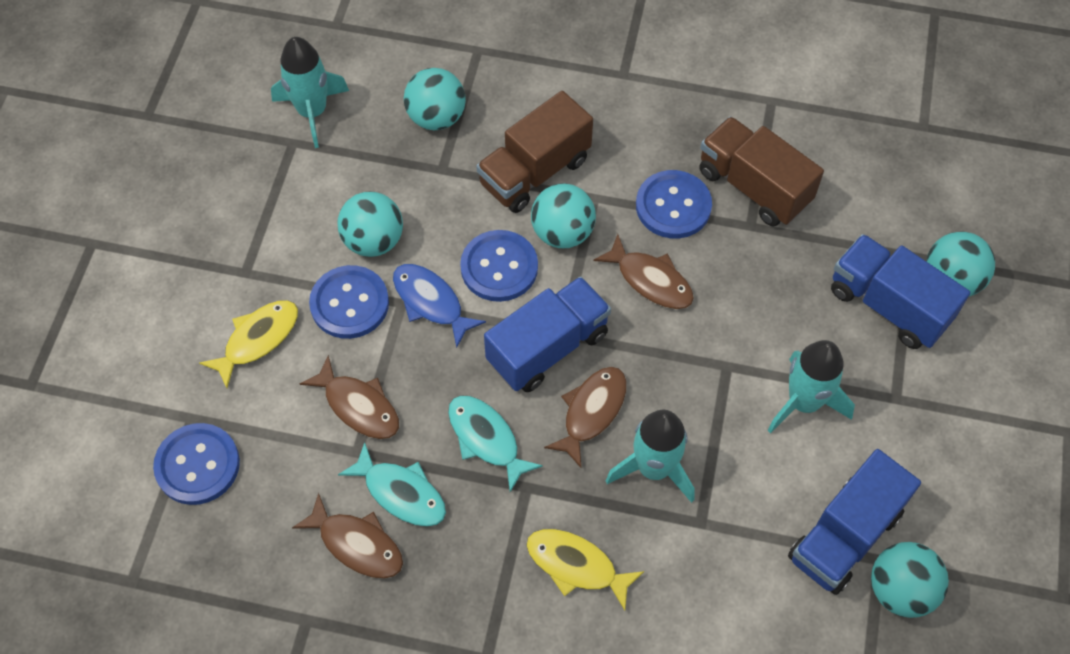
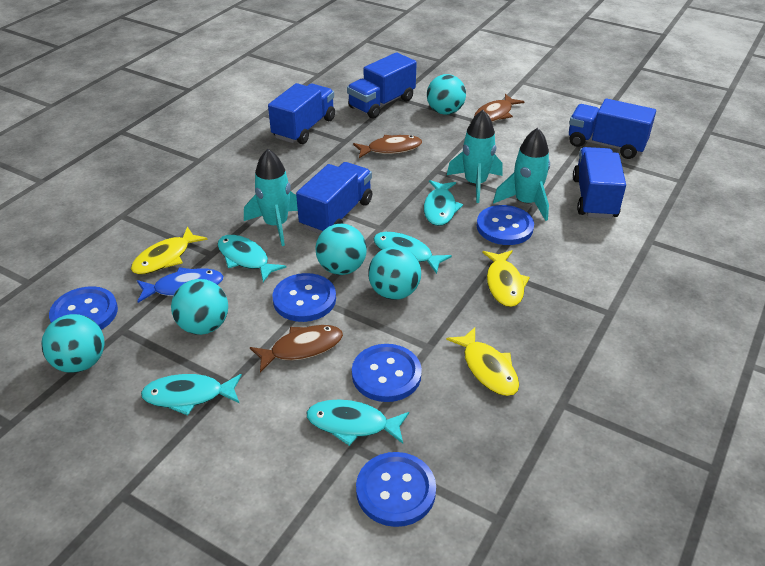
blue button: [153,423,240,505] [309,265,389,339] [460,230,538,302] [636,170,712,239] = 4 -> [49,286,118,330] [272,273,336,322] [352,344,422,402] [356,452,436,527] [477,205,534,245] = 5
blue truck: [484,276,611,392] [788,449,921,595] [831,234,970,349] = 3 -> [268,83,335,144] [296,162,372,234] [347,52,417,119] [569,98,656,159] [573,147,626,218] = 5
brown fish: [292,493,403,579] [300,355,399,439] [544,367,627,468] [593,234,694,309] = 4 -> [250,325,343,373] [353,135,422,158] [474,94,525,122] = 3
brown truck: [476,91,593,213] [699,116,824,227] = 2 -> none = 0
turquoise fish: [338,442,446,527] [448,395,543,492] = 2 -> [141,374,242,415] [217,235,287,282] [306,399,409,446] [374,232,452,274] [424,180,463,226] = 5
yellow fish: [199,300,298,388] [526,529,644,610] = 2 -> [131,226,208,275] [446,327,519,396] [482,250,530,307] = 3

